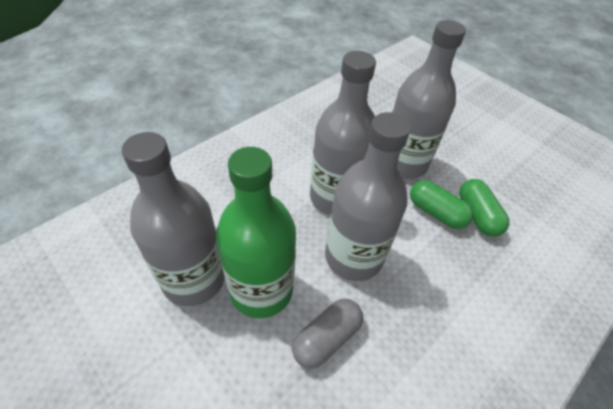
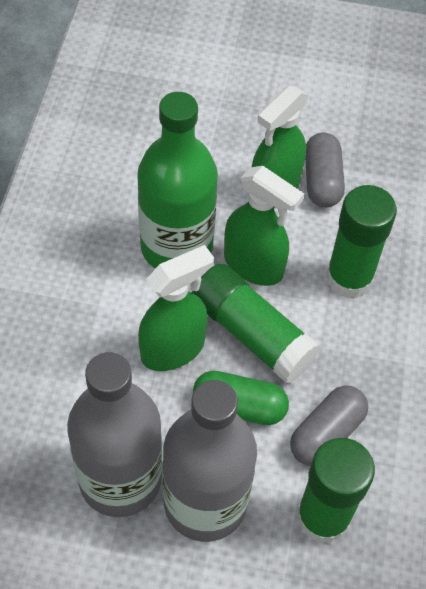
green capsule: [410,180,473,229] [459,179,509,237] = 2 -> [193,371,289,425] = 1
green glue stick: none = 0 -> [192,263,320,384] [297,438,375,544] [326,185,397,298] = 3
green spray bottle: none = 0 -> [138,245,214,371] [224,166,304,286] [252,85,309,207] = 3
grey bottle: [122,132,225,306] [310,51,376,215] [325,112,411,281] [392,20,466,179] = 4 -> [67,352,162,517] [163,380,257,542] = 2
grey capsule: [292,299,363,369] = 1 -> [290,385,368,466] [305,132,345,208] = 2

